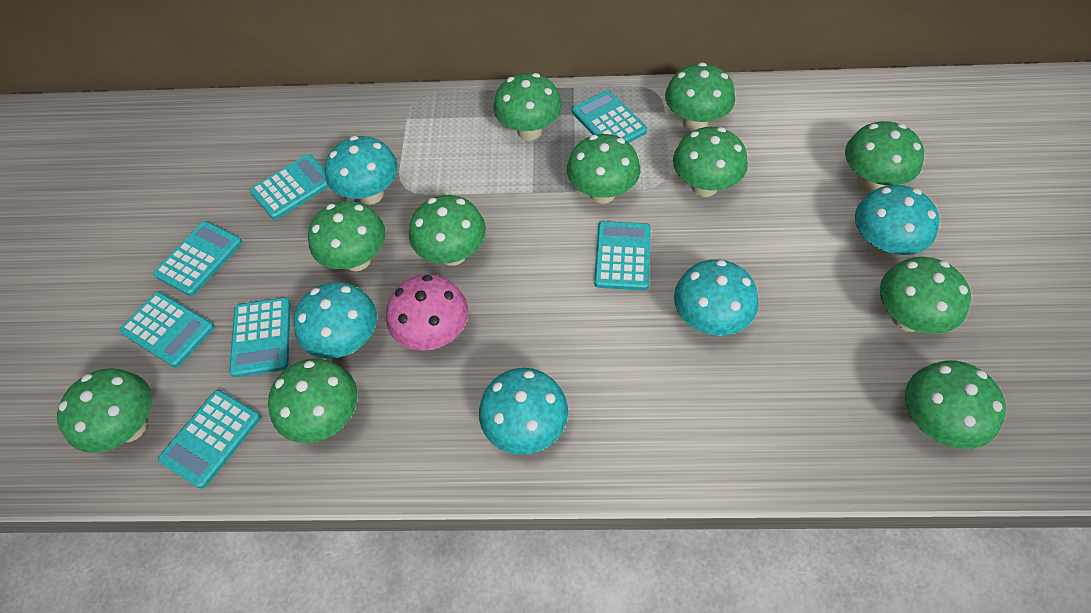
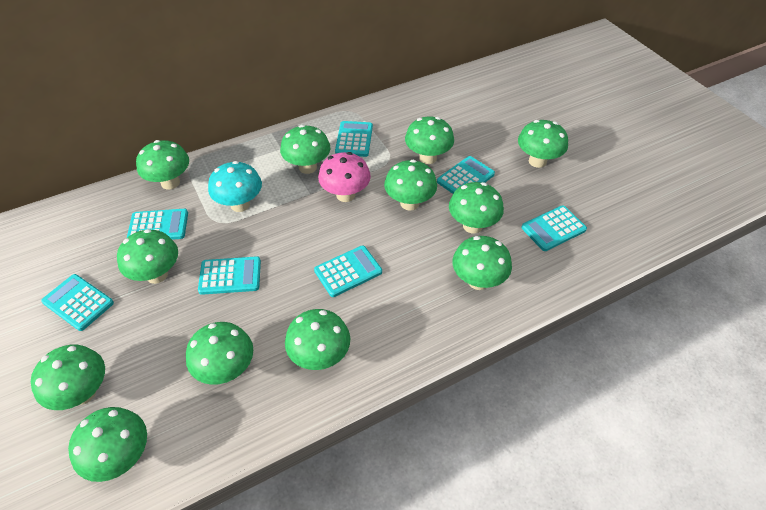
green mushroom: [57,368,152,453] [268,358,358,443] [308,201,386,271] [409,195,486,266] [493,73,562,141] [567,134,640,204] [665,62,735,131] [673,127,748,197] [845,121,924,192] [880,257,971,334] [905,361,1006,449] = 11 -> [31,344,105,410] [68,407,147,482] [117,229,178,284] [136,140,189,189] [186,322,253,385] [280,125,330,174] [285,309,350,370] [384,159,437,211] [405,117,454,164] [449,182,504,233] [452,236,512,290] [518,120,568,168] = 12
turquoise mushroom: [293,282,377,359] [325,136,398,205] [479,368,568,455] [674,259,758,336] [855,185,940,258] = 5 -> [208,161,262,212] = 1

